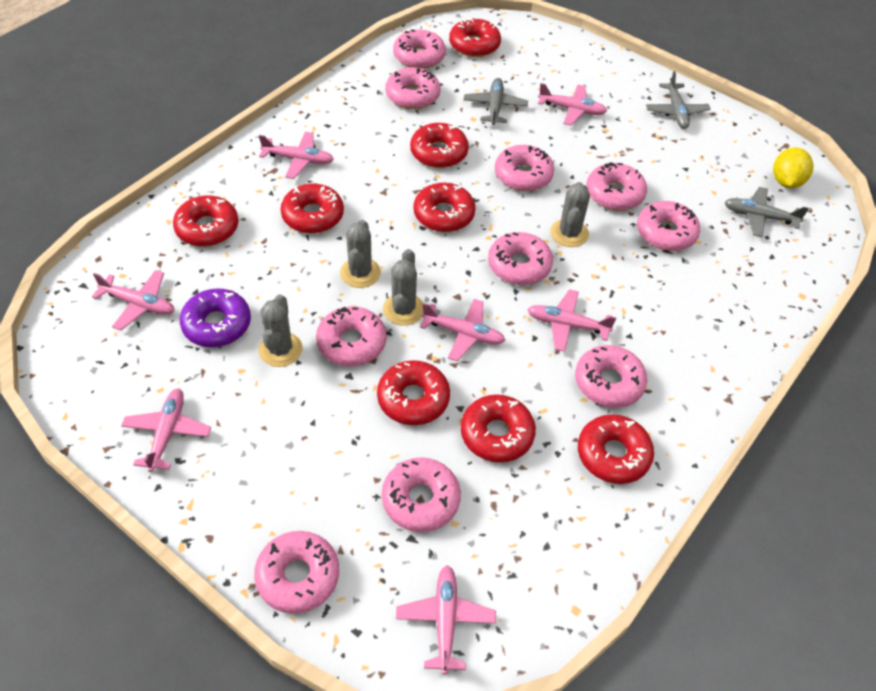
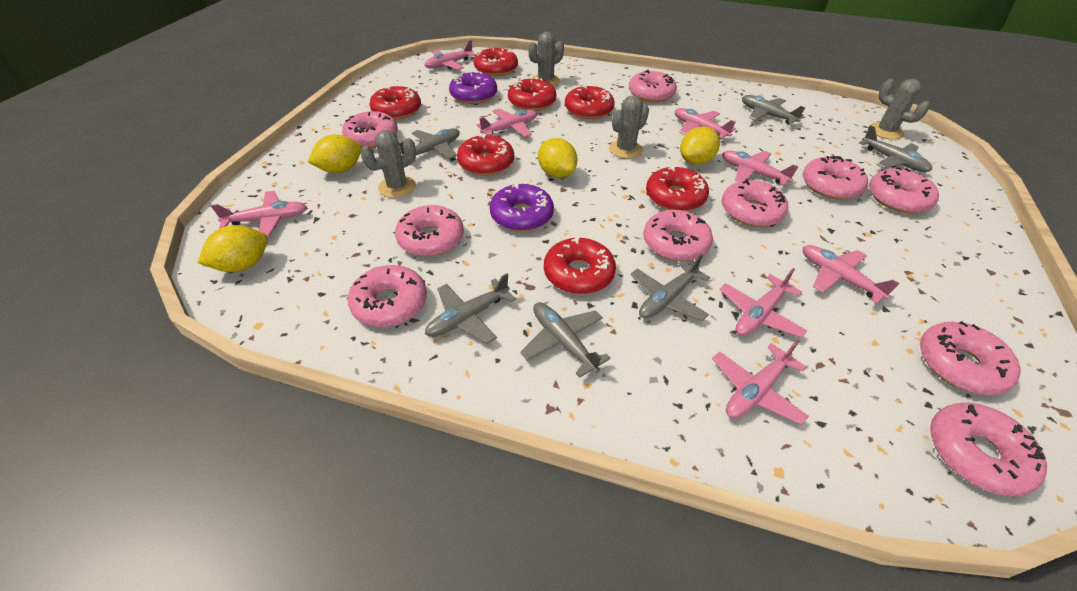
grey plane: [464,78,528,125] [646,71,711,129] [724,187,809,237] = 3 -> [399,128,460,159] [425,273,516,344] [520,302,611,378] [631,254,710,321] [742,95,805,124] [859,125,932,172] = 6
pink plane: [92,270,175,330] [121,388,211,472] [259,132,334,179] [396,565,496,674] [420,299,505,361] [527,289,616,352] [538,83,607,126] = 7 -> [211,191,307,238] [424,40,476,70] [477,109,537,137] [675,108,736,139] [712,340,809,425] [720,268,807,338] [722,150,799,185] [803,245,900,304] = 8
purple donut: [180,288,251,347] = 1 -> [449,71,497,104] [490,183,554,232] = 2
red donut: [173,195,239,247] [281,184,344,233] [377,360,450,425] [410,123,469,168] [413,183,476,232] [449,18,501,57] [461,394,536,462] [578,414,654,484] = 8 -> [370,86,421,120] [457,134,514,176] [474,48,518,76] [508,77,556,111] [544,237,616,294] [565,85,615,119] [646,166,709,211] = 7
yellow lemon: [773,147,813,188] = 1 -> [197,225,268,272] [308,134,362,173] [538,138,577,178] [680,127,720,165] = 4

